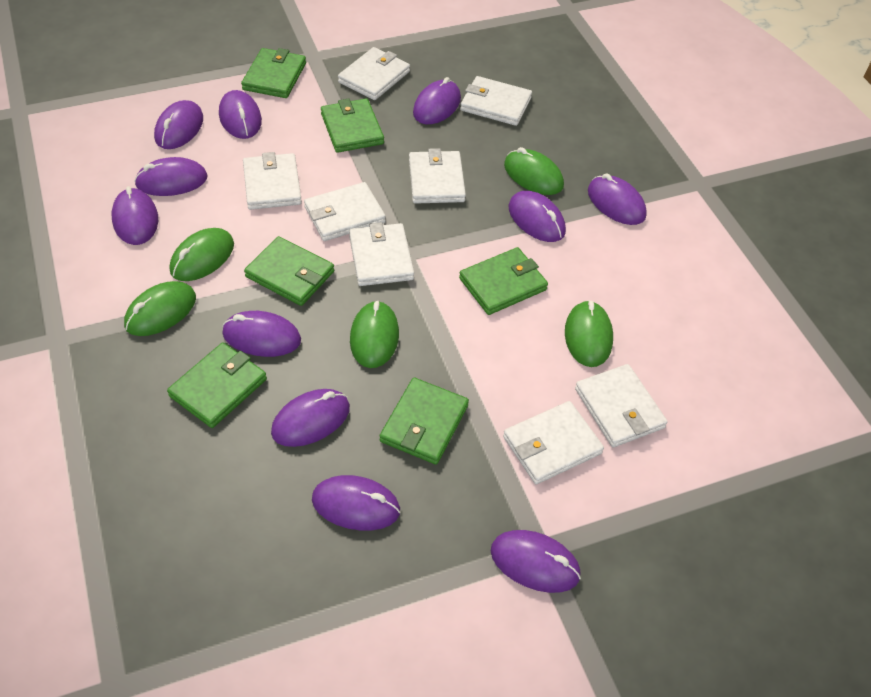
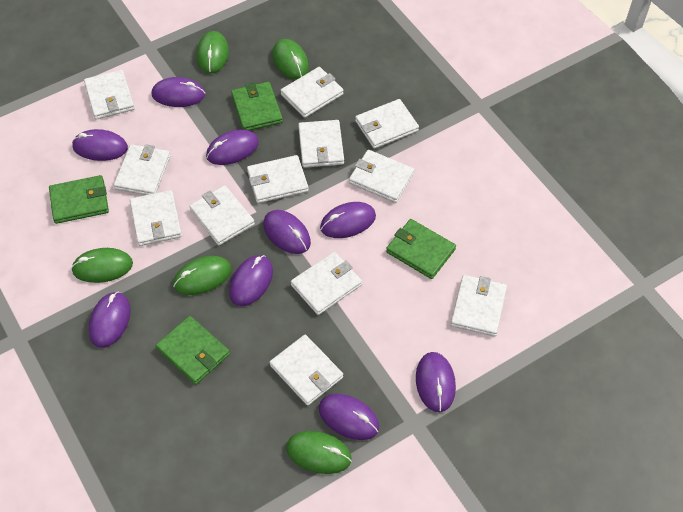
green wallet: [167,343,267,428] [241,48,306,98] [244,236,334,306] [321,98,384,153] [380,378,469,465] [459,247,548,315] = 6 -> [49,175,109,224] [156,316,230,385] [231,82,283,131] [386,219,456,279] = 4
purple mouse: [112,186,158,245] [134,157,208,196] [154,100,203,149] [219,90,262,139] [222,311,301,357] [271,389,350,447] [312,475,400,531] [413,77,461,124] [491,530,581,593] [509,191,566,242] [588,173,647,225] = 11 -> [72,129,128,161] [88,292,131,348] [152,77,205,107] [206,129,259,165] [229,255,273,306] [263,210,311,254] [319,394,379,440] [320,202,376,238] [416,352,456,412] = 9
white wallet: [243,152,302,210] [304,182,386,241] [338,47,410,100] [349,222,414,286] [409,148,466,204] [460,76,532,126] [503,401,604,484] [575,364,668,447] = 8 -> [84,70,135,120] [114,144,171,195] [130,190,182,246] [189,185,255,245] [247,155,309,203] [270,335,343,406] [280,67,344,118] [291,252,362,315] [298,120,344,168] [349,150,414,203] [355,99,419,149] [451,275,507,337] = 12

